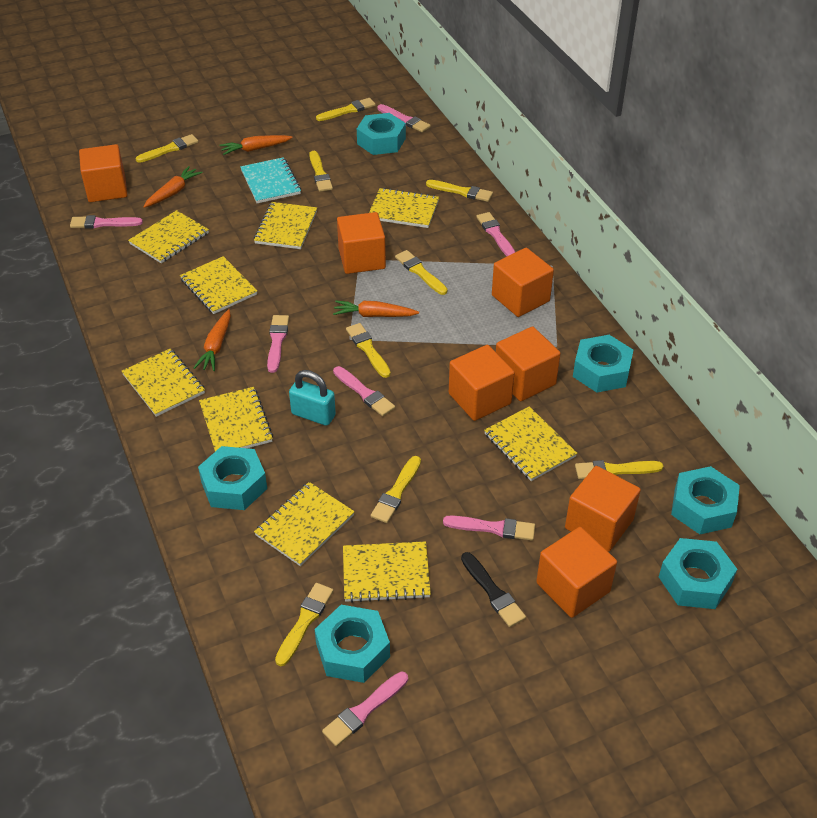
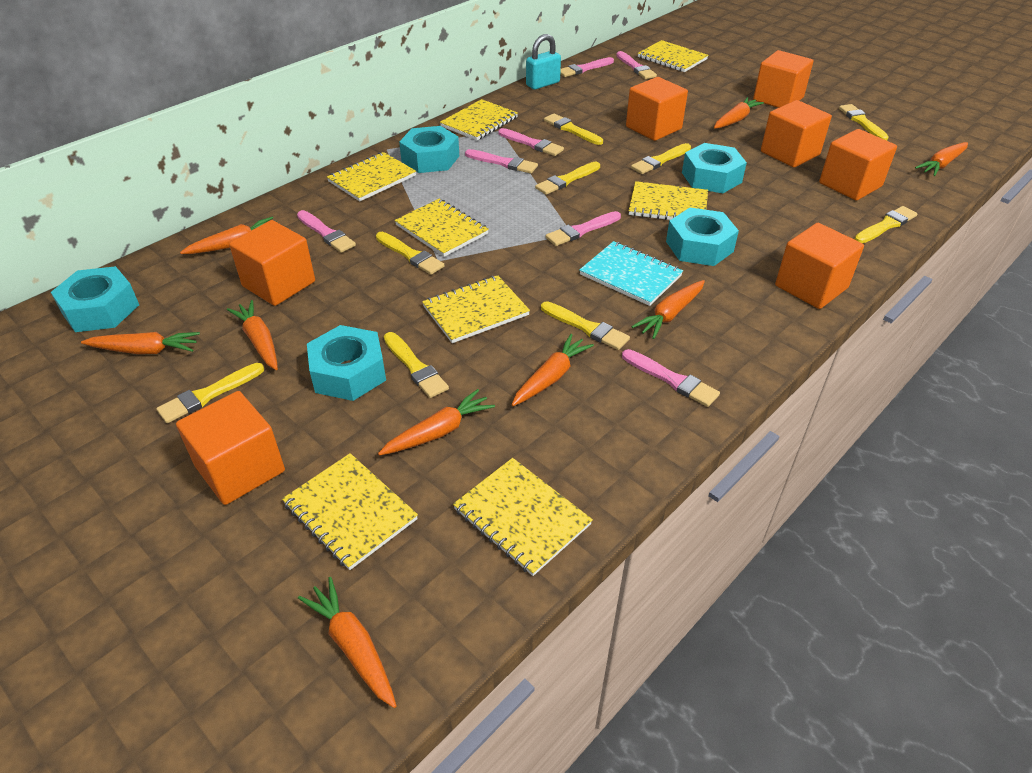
black brush: [461,552,526,627] = 1 -> none = 0
orange carrot: [143,166,203,208] [194,309,231,371] [219,135,293,155] [333,301,419,317] = 4 -> [81,332,200,354] [180,217,273,254] [227,300,278,370] [298,577,397,708] [378,389,495,456] [512,334,594,406] [631,280,705,339] [714,97,764,129] [915,142,968,176] = 9
turquoise nut: [198,446,267,510] [315,605,390,683] [357,113,406,155] [573,335,633,393] [659,538,737,609] [671,466,740,534] = 6 -> [51,266,139,332] [307,325,386,401] [399,126,459,173] [666,208,739,266] [682,143,747,193] = 5
yellow notebook: [121,349,205,417] [128,210,209,263] [180,256,257,314] [199,387,273,451] [254,202,317,249] [254,482,355,566] [343,541,431,603] [369,188,439,228] [484,406,577,481] = 9 -> [282,453,418,570] [327,152,416,201] [395,199,489,257] [422,275,530,343] [440,99,518,140] [453,458,593,576] [629,181,708,220] [638,40,709,72] = 8

